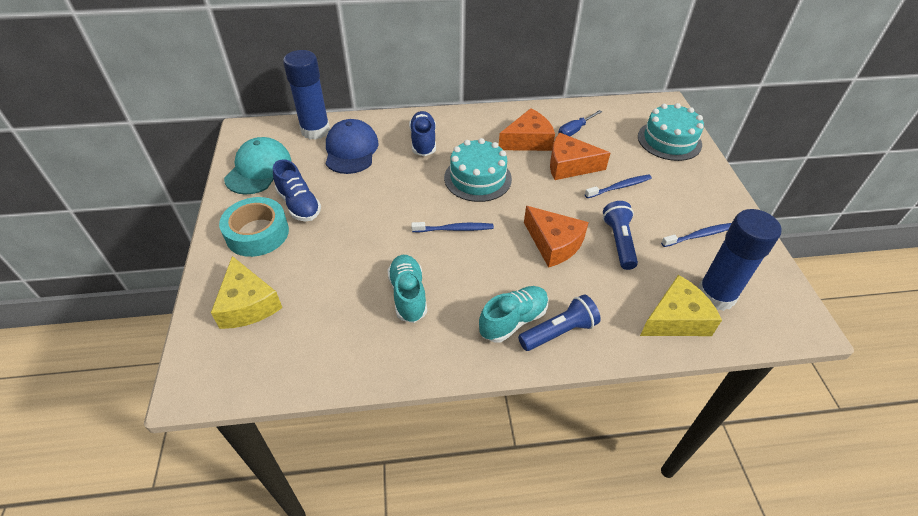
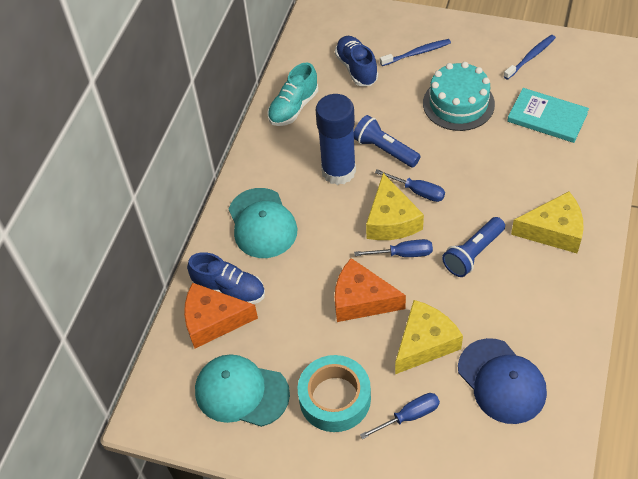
blue glue stick: [283,50,330,140] [698,209,781,311] = 2 -> [316,94,356,185] = 1
blue screwdriver: [558,110,602,136] = 1 -> [354,239,433,257] [360,393,440,439] [375,169,445,202] = 3
blue toothbrush: [411,222,494,232] [585,174,652,198] [661,223,732,247] = 3 -> [380,39,451,66] [504,35,556,80] = 2
orange cheese: [499,108,555,151] [524,206,589,268] [550,133,610,180] = 3 -> [184,283,258,349] [335,258,406,322] = 2
turquoise book: none = 0 -> [507,88,589,143] = 1
turquoise cake: [444,138,512,202] [638,103,704,161] = 2 -> [423,62,495,131] = 1
turquoise cap: [224,137,291,195] = 1 -> [195,354,290,427] [229,188,298,258] = 2
turquoise shoe: [387,255,427,323] [479,286,548,343] = 2 -> [267,63,318,126] = 1
yellow cheese: [211,256,282,329] [640,275,722,336] = 2 -> [366,173,424,240] [395,300,463,374] [511,191,584,253] = 3

